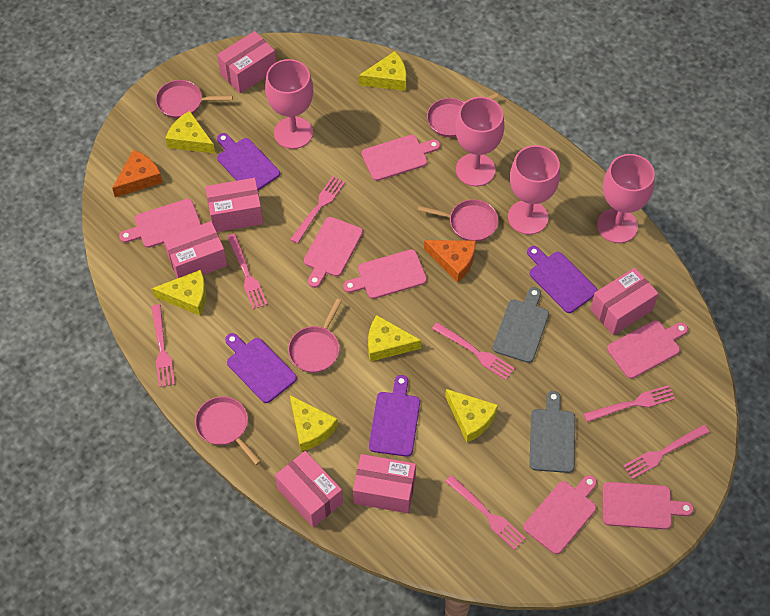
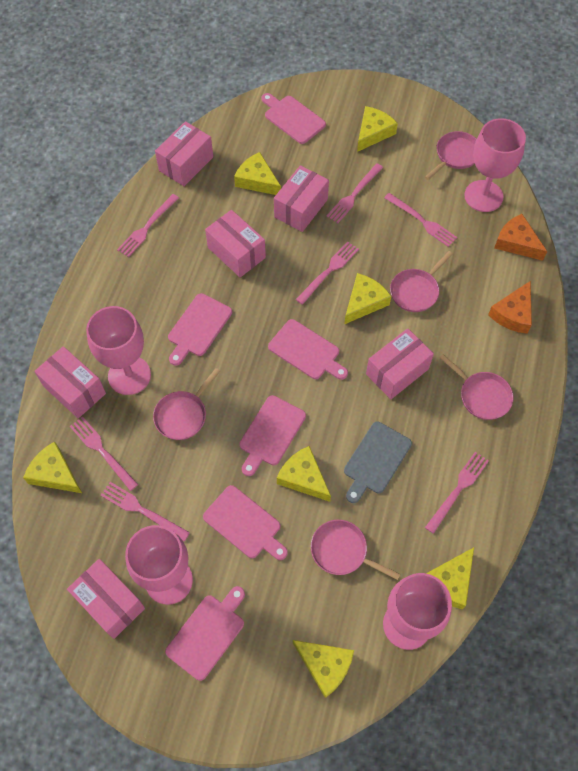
grey cutting board: [493,287,549,363] [529,391,575,473] = 2 -> [344,421,412,503] = 1
pink cutting board: [119,199,201,248] [304,217,363,288] [343,249,427,299] [362,135,440,181] [523,475,597,554] [603,482,694,529] [607,320,688,379] = 7 -> [165,586,245,681] [168,293,232,366] [203,485,288,560] [239,395,306,476] [261,93,326,144] [268,319,348,380] = 6
purple cutting board: [217,133,280,190] [225,333,297,403] [369,375,420,457] [527,246,598,313] = 4 -> none = 0
yellow cheese: [152,270,206,316] [165,111,215,153] [290,395,338,451] [359,51,406,91] [368,315,422,362] [445,389,498,442] = 6 -> [23,442,82,493] [234,152,281,195] [277,446,331,502] [293,640,354,698] [344,273,391,324] [357,106,398,152] [426,548,474,610] = 7

